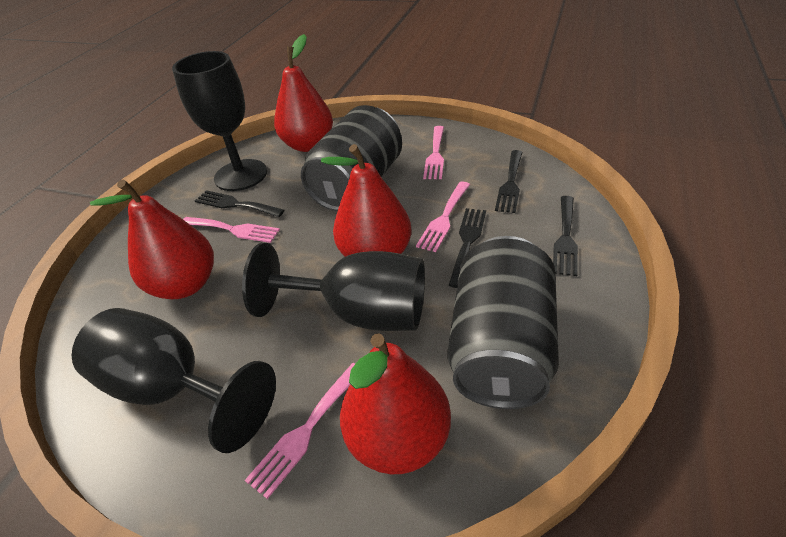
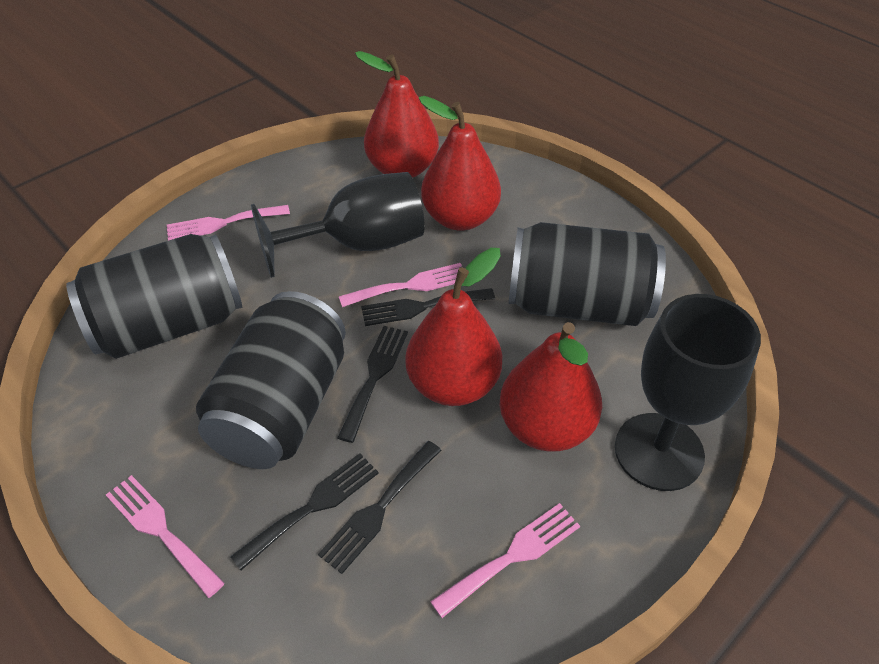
black can: [301,105,402,211] [447,236,559,409] = 2 -> [66,234,242,359] [196,291,346,469] [509,222,666,326] = 3
black goblet: [72,308,276,453] [172,51,267,191] [242,243,425,331] = 3 -> [251,172,425,278] [615,294,761,491] = 2

